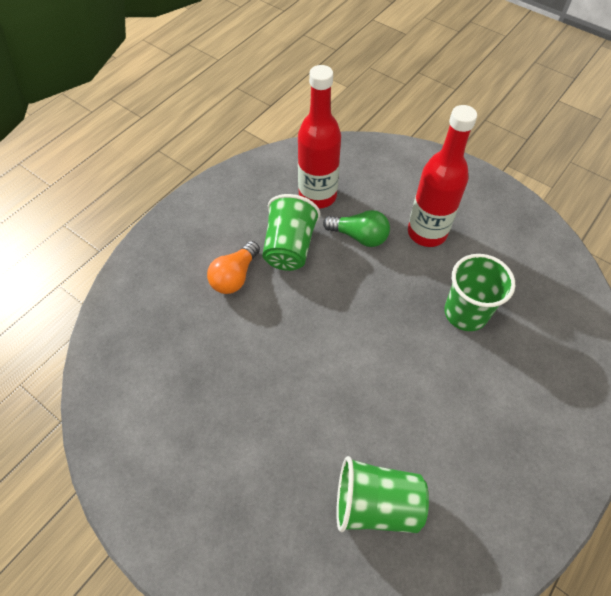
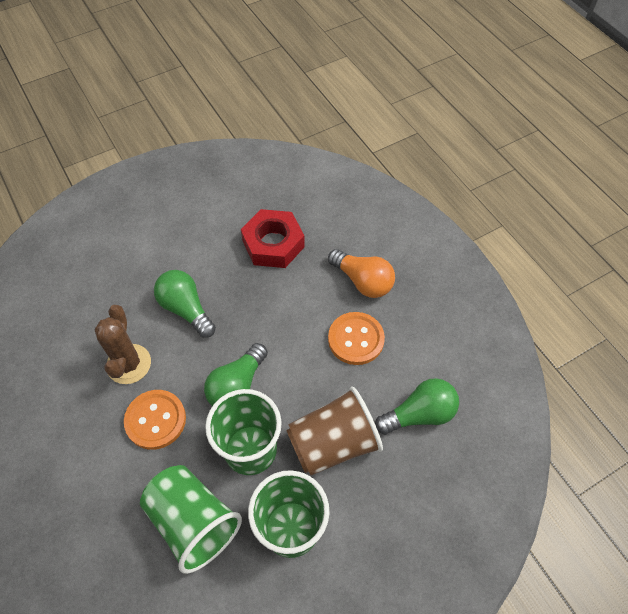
brown cactus: none = 0 -> [94,305,151,384] = 1
brown cup: none = 0 -> [286,387,383,476] = 1
green light bulb: [323,210,390,247] = 1 -> [154,270,216,338] [204,343,268,406] [375,378,459,435] = 3
orange button: none = 0 -> [124,390,186,450] [328,312,385,365] = 2
red bottle: [298,65,341,209] [408,105,477,247] = 2 -> none = 0
red nut: none = 0 -> [241,209,305,268] = 1

